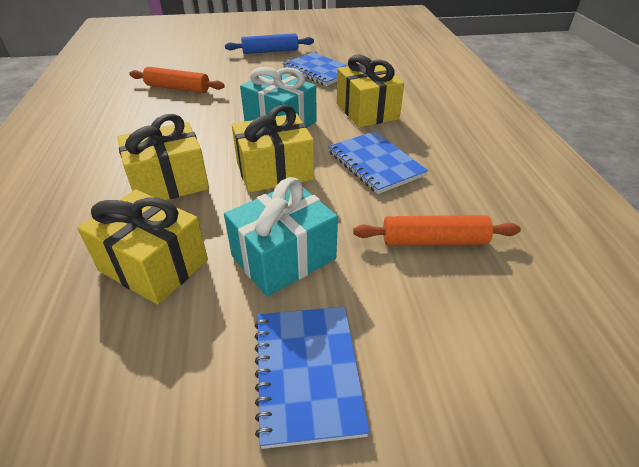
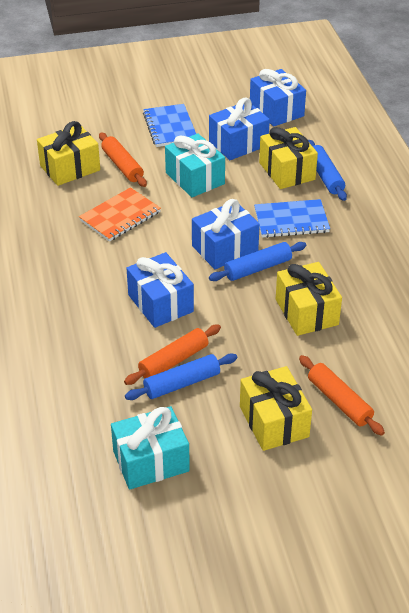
blue gift: none = 0 -> [127,252,194,328] [192,199,260,269] [209,98,270,160] [250,69,306,127] = 4
blue notebook: [254,307,370,449] [282,52,348,86] [328,131,428,194] = 3 -> [143,104,196,147] [254,199,330,238] = 2
blue rolling pin: [225,33,314,54] = 1 -> [125,353,237,400] [209,242,306,281] [308,140,347,201] = 3
orange notebook: none = 0 -> [79,187,161,242] = 1
orange rolling pin: [129,67,225,93] [353,215,521,246] = 2 -> [99,132,147,187] [124,325,221,385] [299,355,385,436] = 3

